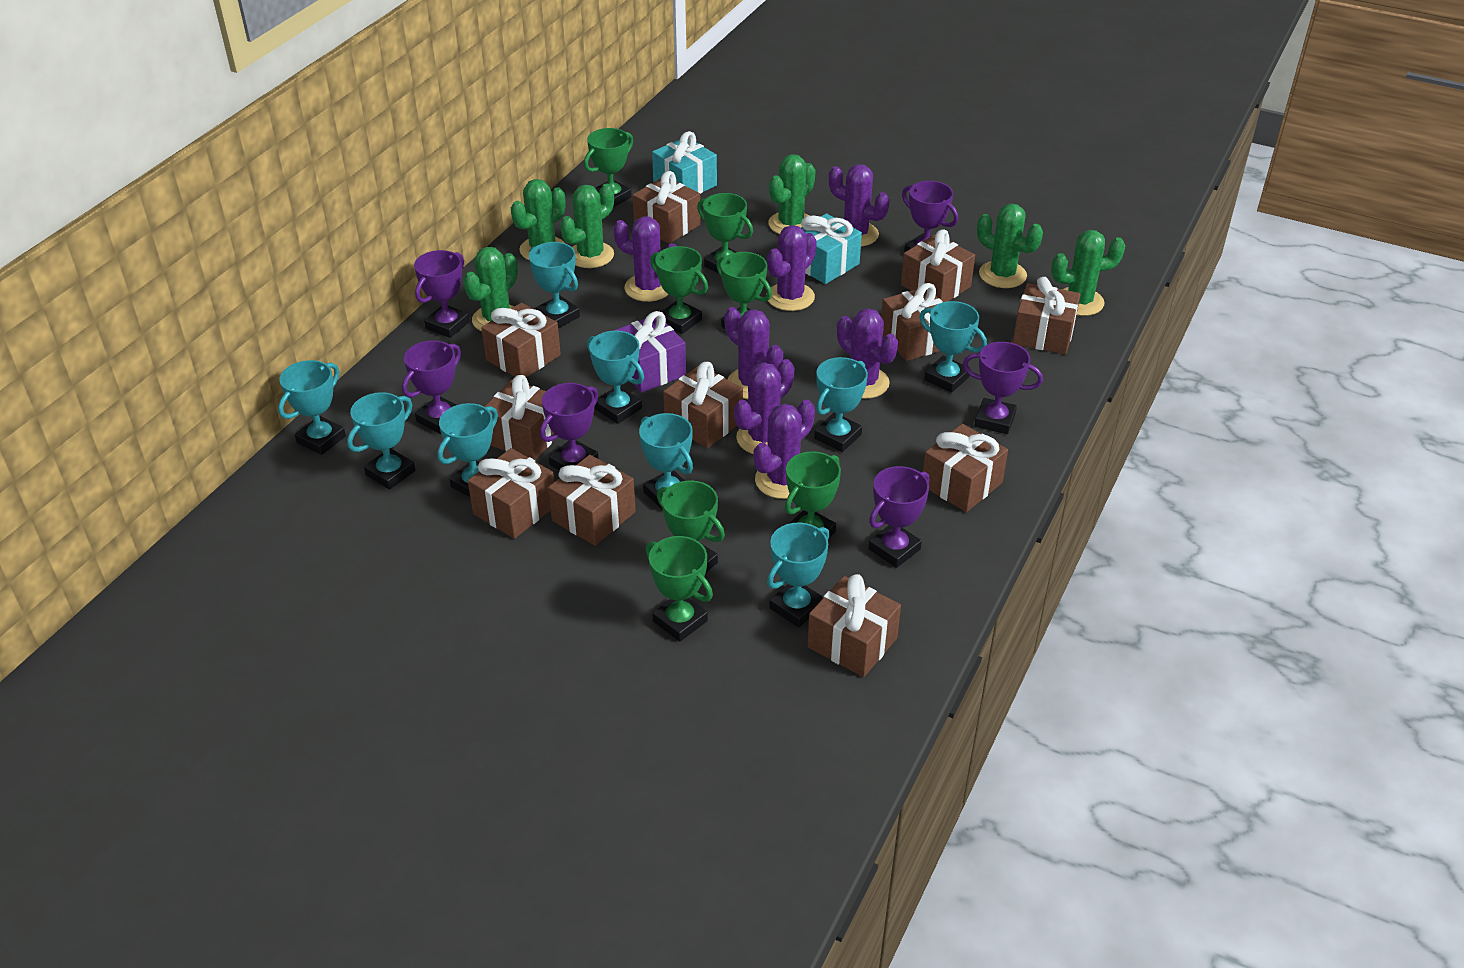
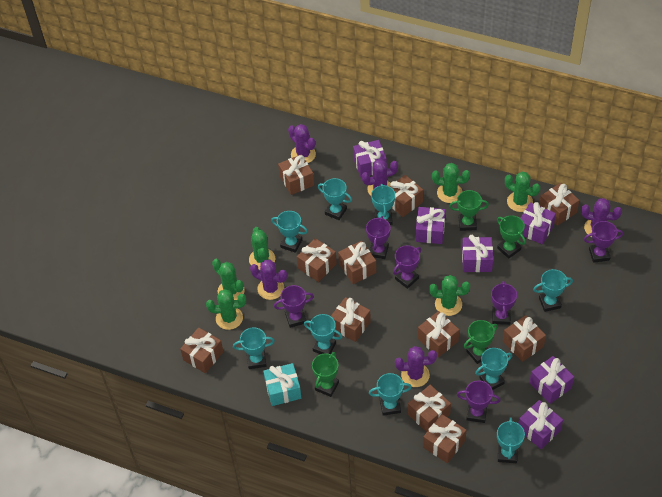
green trophy: [584,128,633,207] [645,536,713,642] [650,246,708,334] [657,480,725,572] [697,193,753,274] [716,252,772,329] [785,451,841,538] = 7 -> [312,352,339,397] [449,190,489,231] [464,320,498,364] [497,215,526,259] = 4
purple cactus: [613,216,676,302] [724,307,783,399] [734,359,794,454] [753,400,815,499] [766,225,817,311] [829,164,889,247] [837,308,898,399] = 7 -> [250,260,287,300] [288,124,316,163] [362,159,398,196] [395,346,437,387] [581,198,622,237] = 5
purple gift: [613,311,686,393] = 1 -> [353,140,387,178] [415,207,446,244] [462,235,493,272] [518,400,563,449] [521,202,556,244] [529,356,574,404] = 6
turquoise gift: [652,131,717,194] [801,213,862,284] = 2 -> [263,363,301,406] = 1

